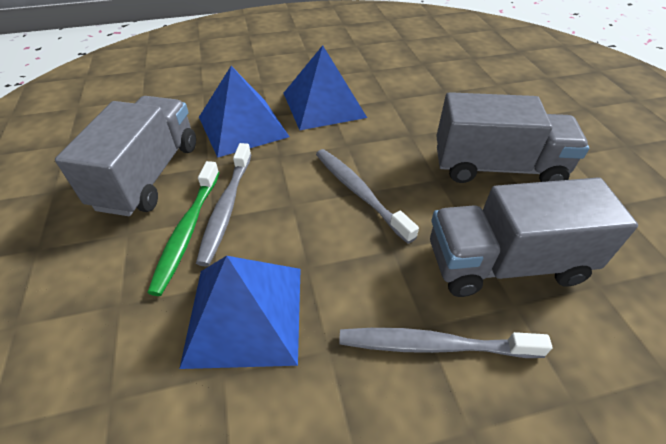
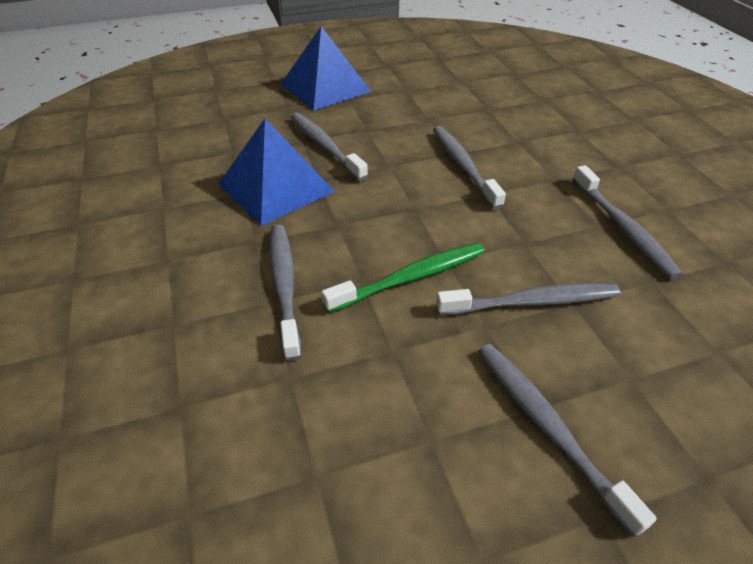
blue pyramid: [179,256,301,369] [199,66,289,158] [283,45,367,130] = 3 -> [218,119,335,226] [281,26,371,111] = 2
grey toothbrush: [196,143,252,266] [316,149,419,244] [339,328,552,358] = 3 -> [270,225,301,361] [291,113,368,181] [433,126,506,210] [436,283,620,315] [478,344,657,537] [573,165,683,279] = 6
grey truck: [55,96,196,216] [430,177,638,297] [436,92,589,183] = 3 -> none = 0

